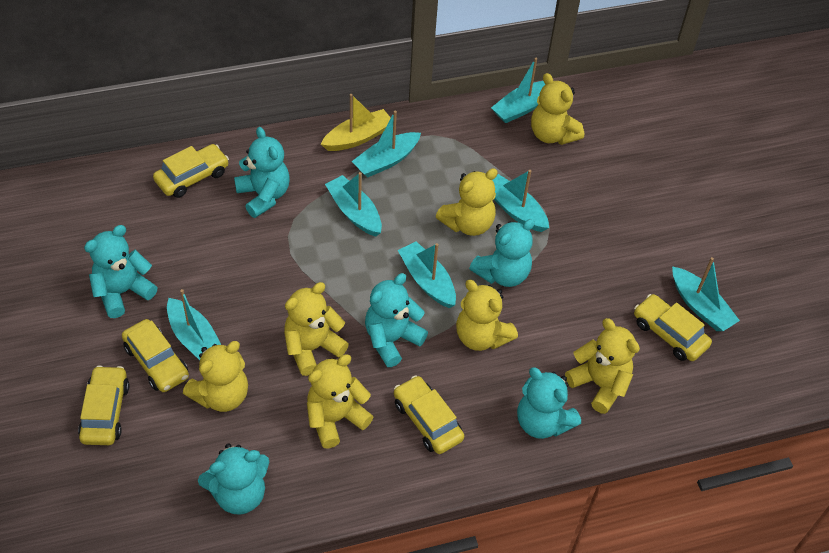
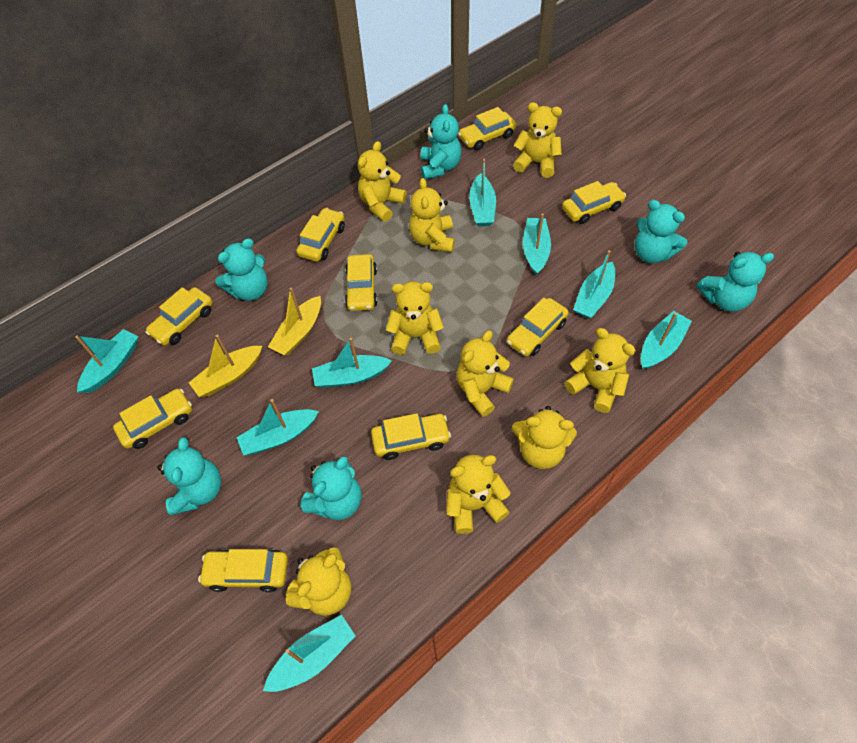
turquoise boat: [167,289,221,360] [325,172,382,237] [351,111,421,177] [398,241,456,308] [491,58,545,123] [493,170,549,232] [672,257,740,331] = 7 -> [75,329,139,393] [236,399,319,455] [263,615,355,692] [312,338,392,388] [469,159,496,226] [523,213,551,275] [573,250,615,319] [641,311,692,369] = 8
yellow boat: [321,94,391,151] = 1 -> [189,335,262,397] [268,287,321,355] = 2
yellow car: [78,365,129,445] [122,319,189,392] [153,144,229,198] [394,375,464,454] [634,294,712,361] = 5 -> [113,389,192,449] [145,287,213,345] [198,549,288,592] [296,208,345,262] [345,254,378,311] [371,413,451,460] [458,107,516,150] [507,298,569,356] [562,181,626,224] = 9
yellow teddy bear: [183,341,248,412] [284,282,349,376] [307,354,373,449] [436,168,498,236] [456,280,518,351] [531,73,584,145] [565,318,640,414] = 7 -> [286,548,351,616] [358,141,407,222] [386,281,444,355] [409,178,455,252] [446,455,511,534] [457,330,514,417] [512,406,577,469] [513,102,562,178] [565,328,636,413] = 9

